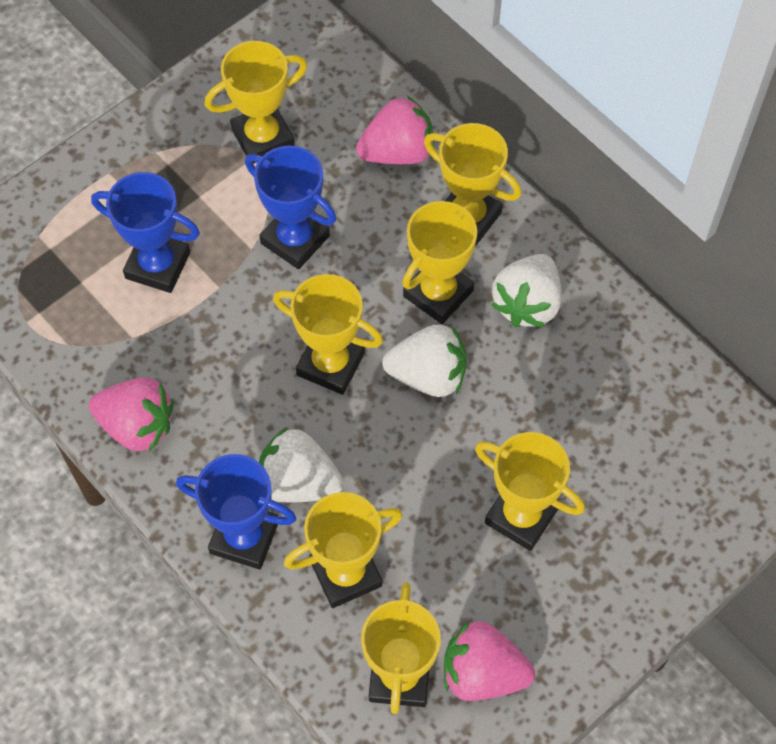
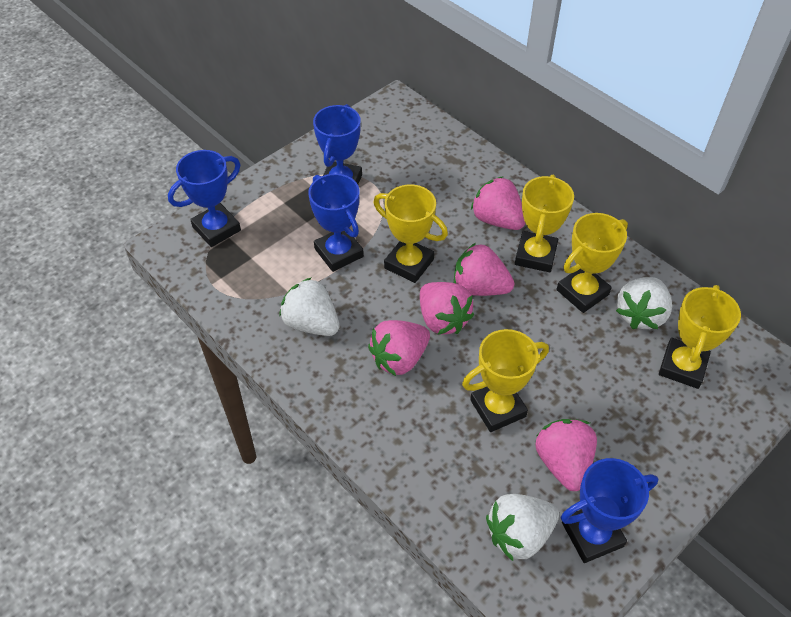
blue trophy: [91,172,200,293] [176,454,296,569] [245,146,336,269] = 3 -> [168,150,241,247] [308,174,364,272] [313,104,362,184] [561,458,658,563] = 4
pink strawberry: [89,378,174,452] [356,96,434,164] [444,621,535,701] = 3 -> [368,320,430,376] [420,282,474,335] [454,243,514,296] [471,176,525,230] [535,419,597,491] = 5
yellow trophy: [205,41,307,164] [273,274,383,395] [284,492,403,608] [361,582,441,714] [402,201,479,324] [424,123,521,247] [475,432,585,551] = 7 -> [373,185,448,283] [462,329,549,432] [515,174,574,272] [557,213,628,313] [659,285,741,389] = 5

